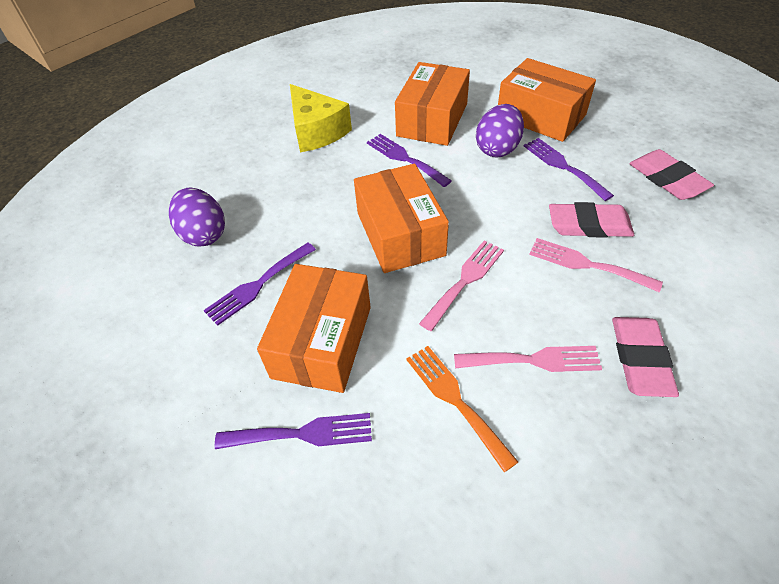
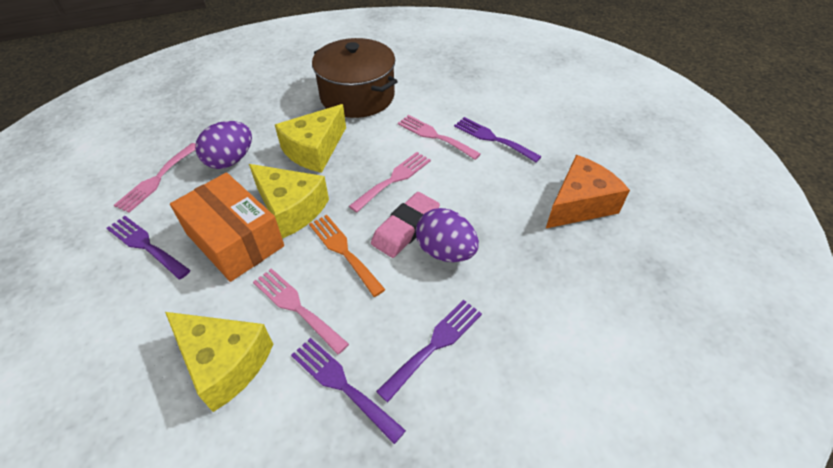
brown pot: none = 0 -> [312,38,398,118] = 1
orange box: [257,264,371,393] [354,164,449,273] [395,62,470,146] [498,58,596,142] = 4 -> [170,172,284,282] = 1
orange cheese: none = 0 -> [546,155,630,228] = 1
pink eraser: [549,202,634,238] [612,317,679,397] [629,149,714,200] = 3 -> [371,192,440,258] = 1
pink fork: [419,240,504,331] [454,346,602,372] [529,238,663,292] = 3 -> [114,143,196,213] [253,268,349,355] [349,152,431,212] [398,115,481,160] = 4
yellow cheese: [290,84,352,152] = 1 -> [165,312,273,412] [249,164,329,239] [275,104,346,173] = 3

